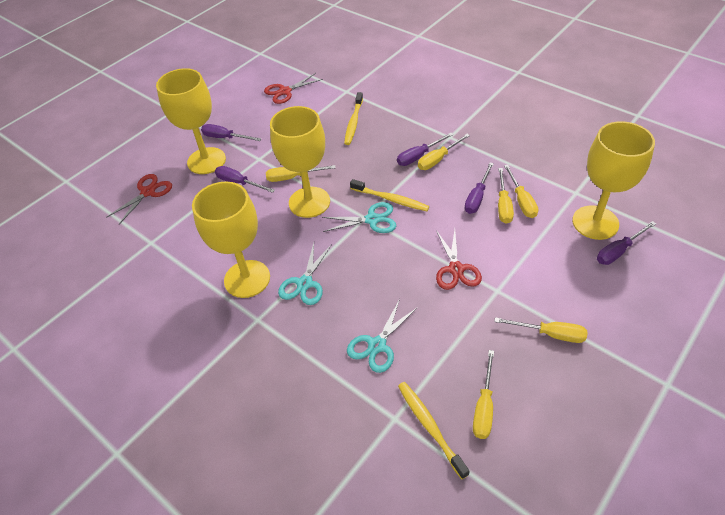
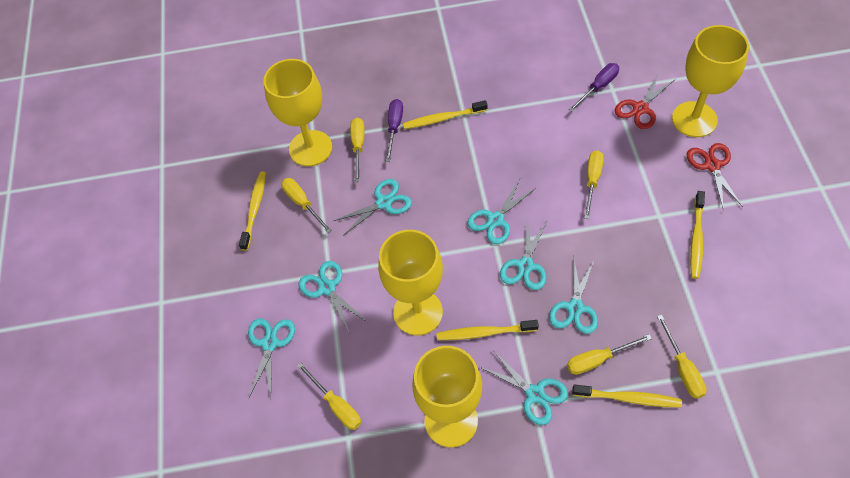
purple screwdriver: [201,124,261,141] [215,166,275,193] [397,133,454,166] [465,162,494,214] [597,221,656,265] = 5 -> [386,99,403,162] [569,63,619,112] = 2
red scissors: [106,174,172,224] [264,73,323,104] [436,229,482,290] = 3 -> [615,74,674,129] [687,143,743,210] = 2
turquoise scissors: [278,243,332,305] [322,202,396,233] [347,299,418,373] = 3 -> [248,319,295,398] [298,261,367,332] [333,179,412,236] [468,179,536,244] [480,350,568,425] [500,217,547,290] [549,259,598,334] = 7
yellow toothbrush: [344,92,363,145] [350,179,429,211] [398,382,470,479] = 3 -> [239,171,266,251] [403,100,488,129] [437,320,539,340] [572,385,682,407] [690,191,705,279] = 5

